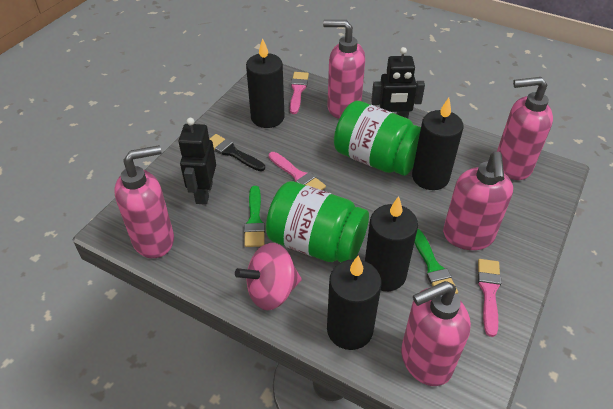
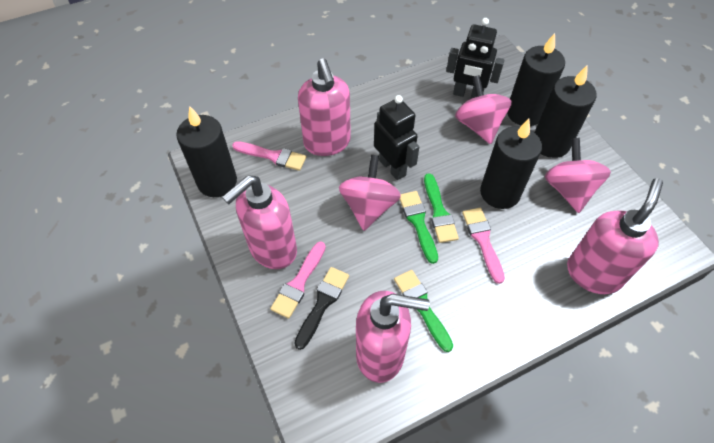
green brush: [244,186,265,247] [414,229,458,294] = 2 -> [394,270,453,352] [400,191,438,264] [424,173,459,243] = 3
green jar: [266,181,369,262] [334,101,421,176] = 2 -> none = 0
pink soap dispenser: [114,145,174,258] [323,20,365,119] [401,281,471,386] [443,152,513,250] [497,77,553,180] = 5 -> [222,175,297,269] [298,58,351,156] [356,291,429,383] [567,178,663,294] = 4
pink spinning top: [235,243,302,310] = 1 -> [339,155,401,231] [455,75,512,144] [545,138,611,213] = 3

